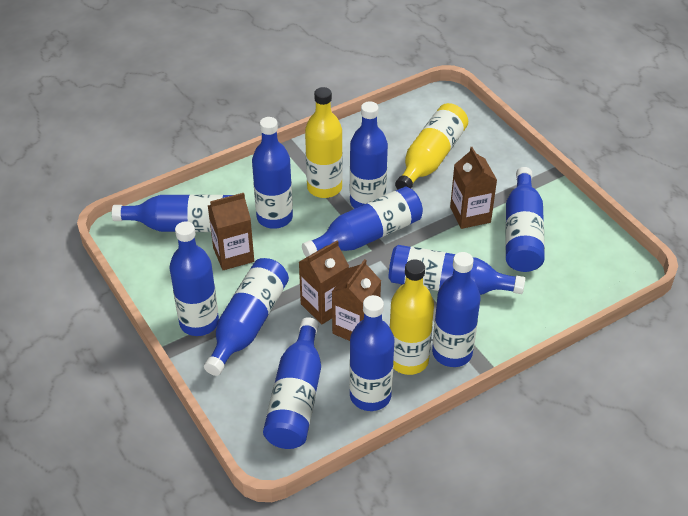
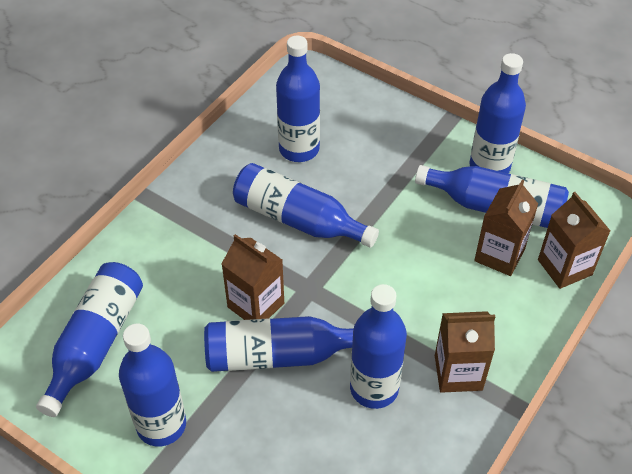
blue bottle: [112,195,232,232] [170,221,219,336] [204,258,289,376] [252,117,293,229] [263,317,321,449] [302,187,423,257] [349,295,394,411] [350,101,388,208] [389,245,525,295] [432,252,481,367] [505,167,545,272] = 11 -> [36,262,143,417] [119,324,186,446] [204,316,353,372] [233,163,379,248] [276,36,320,162] [350,284,407,409] [415,165,569,228] [469,53,526,174] = 8
yellow bottle: [305,87,343,198] [389,259,434,375] [395,103,468,189] = 3 -> none = 0

